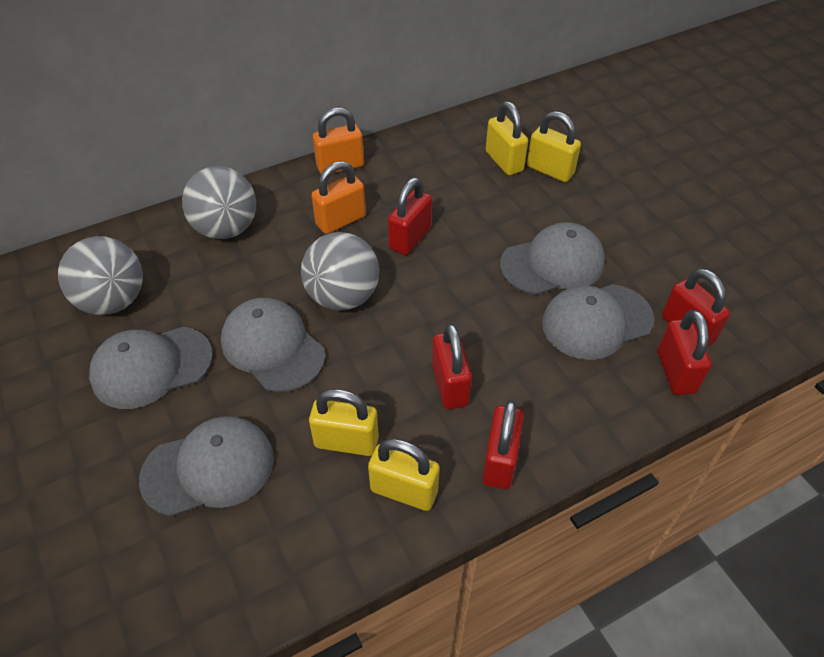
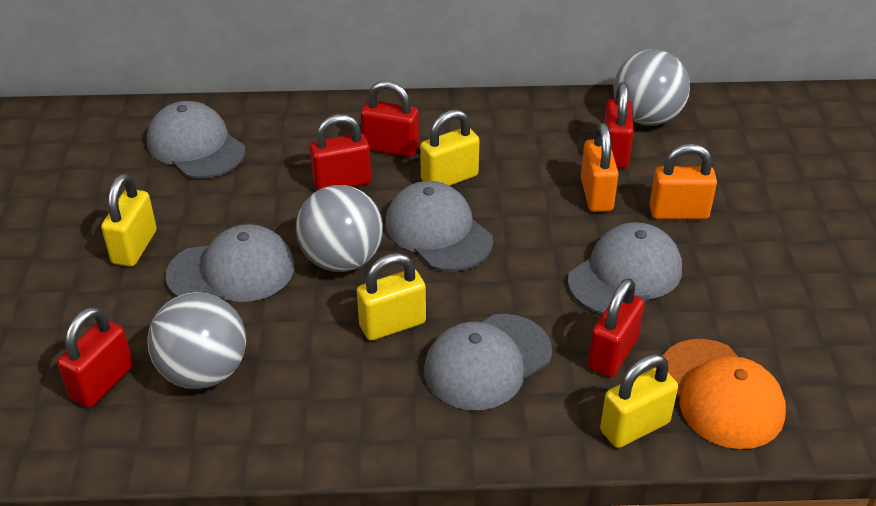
orange cap: none = 0 -> [663,339,786,449] = 1

